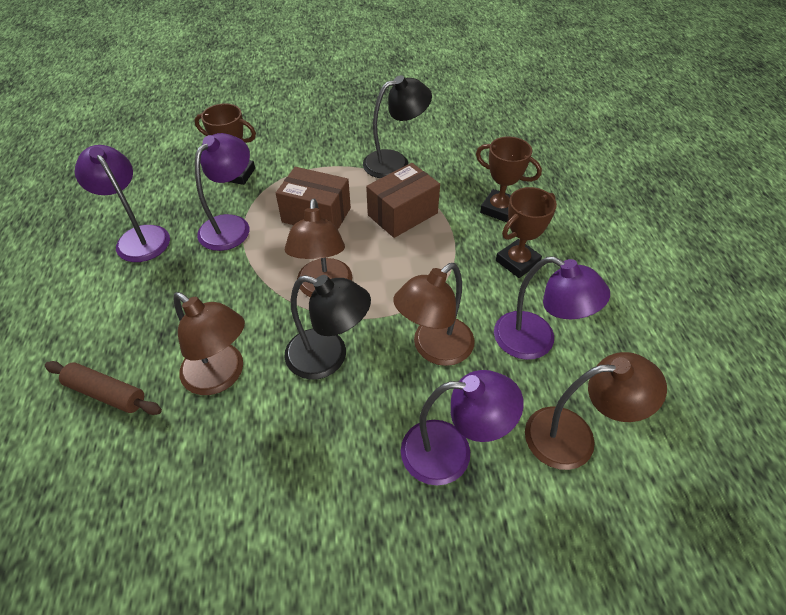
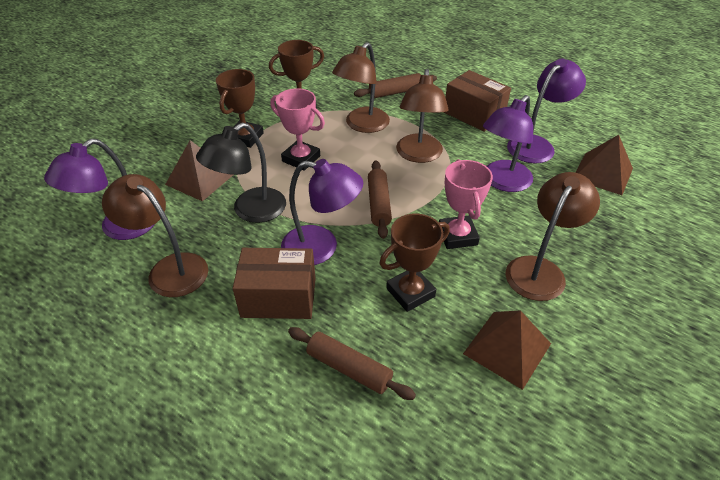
black lamp: [284,275,371,380] [363,75,432,178] = 2 -> [196,123,286,223] = 1
brown pyramid: none = 0 -> [165,140,233,201] [463,310,551,390] [576,135,633,195] = 3
brown rolling pin: [45,361,162,415] = 1 -> [288,327,416,400] [354,73,437,98] [368,160,392,239] = 3
pink trophy: none = 0 -> [270,88,325,171] [439,159,493,249] = 2

